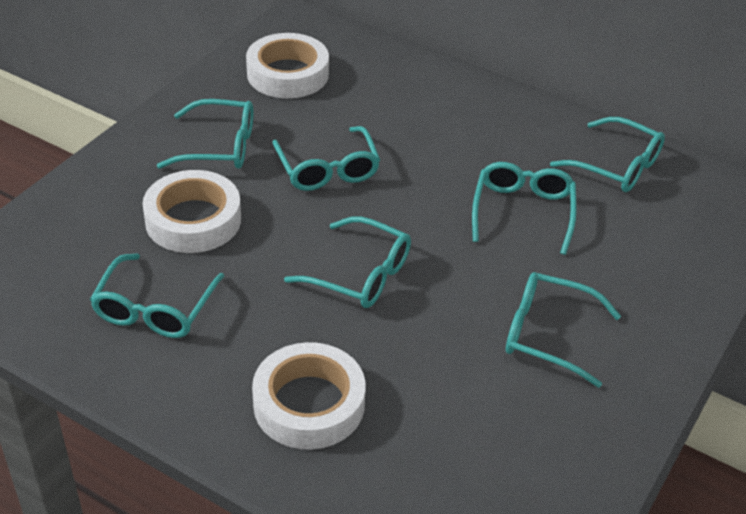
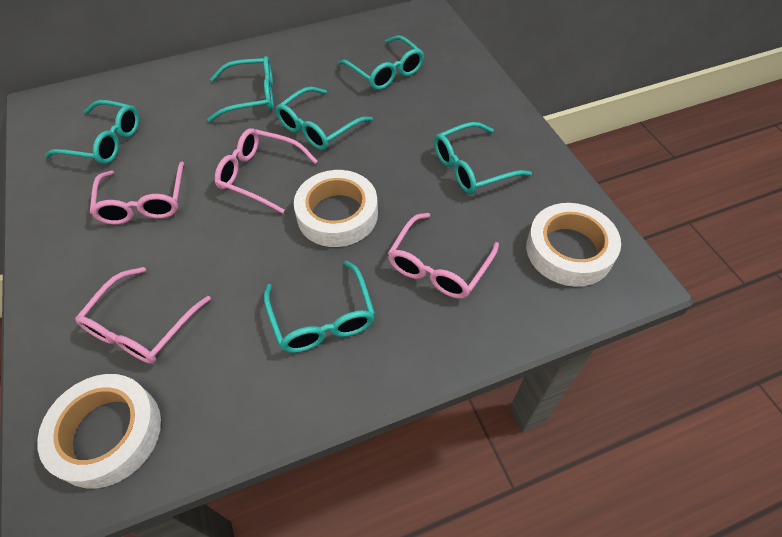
pink glasses: none = 0 -> [75,267,211,364] [90,161,184,225] [215,128,317,213] [388,213,499,299] = 4
turquoise glasses: [90,253,224,338] [157,99,253,169] [272,126,380,191] [284,216,411,308] [472,162,577,255] [506,272,621,388] [550,117,665,192] = 7 -> [45,100,139,164] [208,56,274,122] [264,261,375,353] [276,87,373,150] [338,35,424,90] [434,122,532,194] = 6

